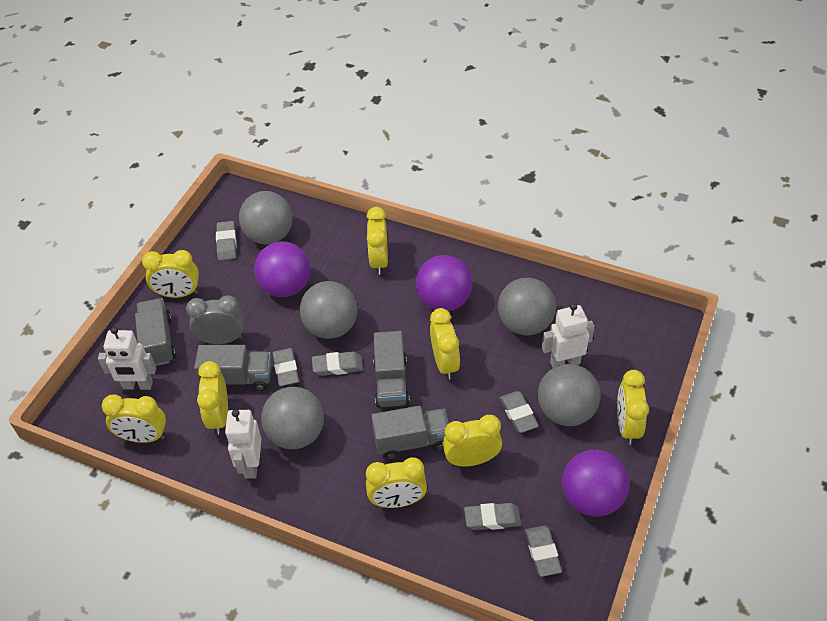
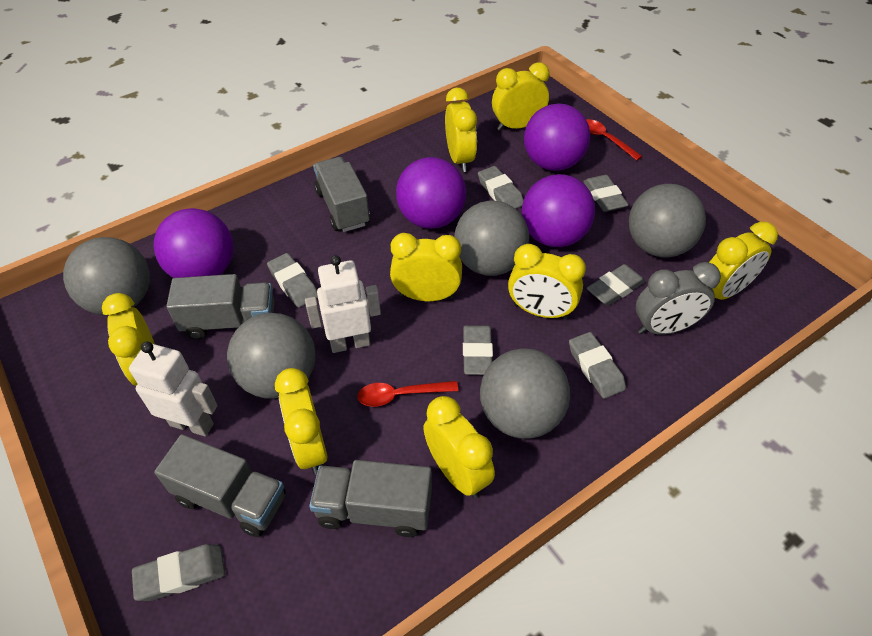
grey eraser: [216,221,237,260] [272,348,299,386] [312,351,363,376] [464,503,521,530] [500,391,539,433] [525,525,562,577] = 6 -> [132,544,225,601] [267,253,318,308] [463,325,493,375] [478,166,524,209] [569,332,626,399] [583,175,629,212] [587,264,645,306] = 7
purple ball: [254,242,310,297] [416,255,473,311] [562,450,629,517] = 3 -> [154,208,234,278] [396,157,466,229] [522,174,595,247] [524,103,590,171] = 4
red spoon: none = 0 -> [357,381,459,407] [586,119,642,160] = 2
white robot: [98,327,156,390] [225,409,261,479] [542,303,595,368] = 3 -> [129,341,218,437] [305,255,381,353] = 2

